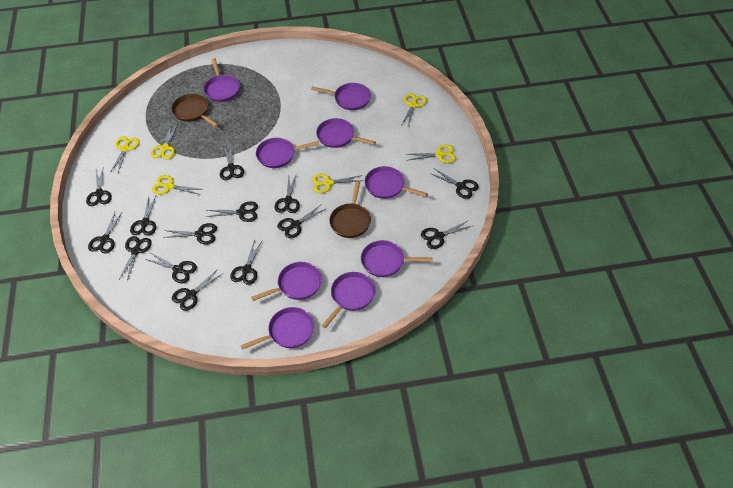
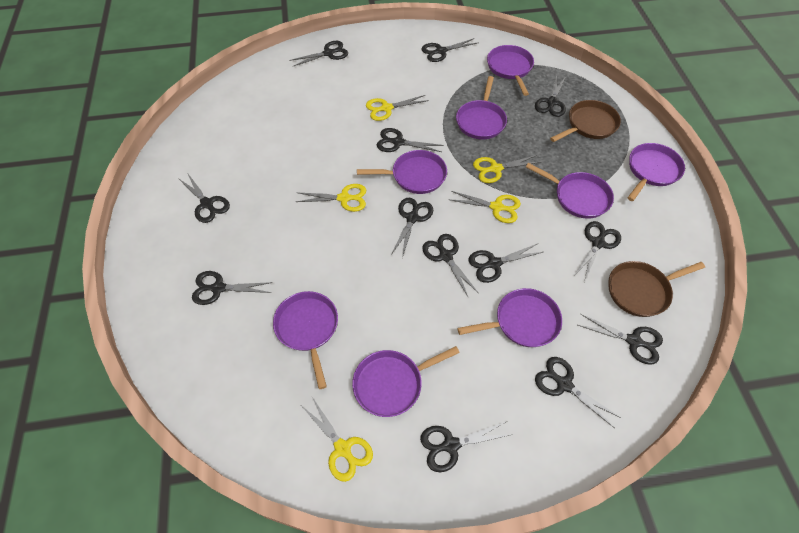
black scissors: [86,169,112,206] [88,212,122,254] [119,236,152,281] [130,196,156,236] [145,253,197,283] [163,223,217,245] [172,269,222,311] [206,201,258,222] [220,146,244,180] [230,239,262,285] [274,176,300,213] [277,204,327,238] [421,220,471,249] [431,168,479,199] = 14 -> [178,174,230,223] [192,271,273,305] [289,41,348,67] [377,128,444,152] [391,198,433,258] [420,422,513,472] [422,38,477,62] [422,234,479,298] [469,244,543,283] [535,75,566,117] [535,357,621,428] [575,221,621,282] [578,314,663,364] = 13
purple pan: [204,58,240,102] [241,307,314,350] [251,262,322,301] [256,138,319,168] [311,83,371,110] [316,118,376,148] [322,272,375,328] [361,240,433,277] [365,166,428,199] = 9 -> [273,291,338,389] [352,346,460,417] [357,150,447,194] [456,76,507,140] [457,288,562,347] [487,45,534,96] [526,163,614,219] [628,143,685,201] = 8
yellow scissors: [110,137,139,173] [151,124,178,159] [152,175,200,195] [312,174,362,193] [401,93,427,126] [406,145,456,163] = 6 -> [296,184,366,212] [303,397,373,482] [366,95,429,121] [448,191,521,223] [473,155,541,183] = 5

